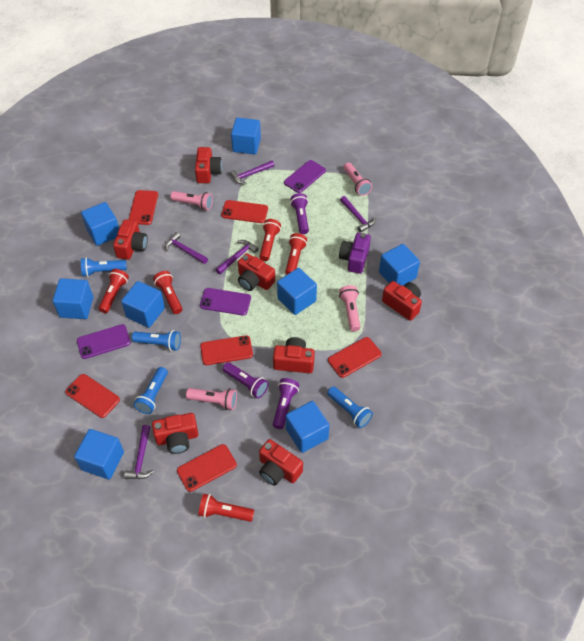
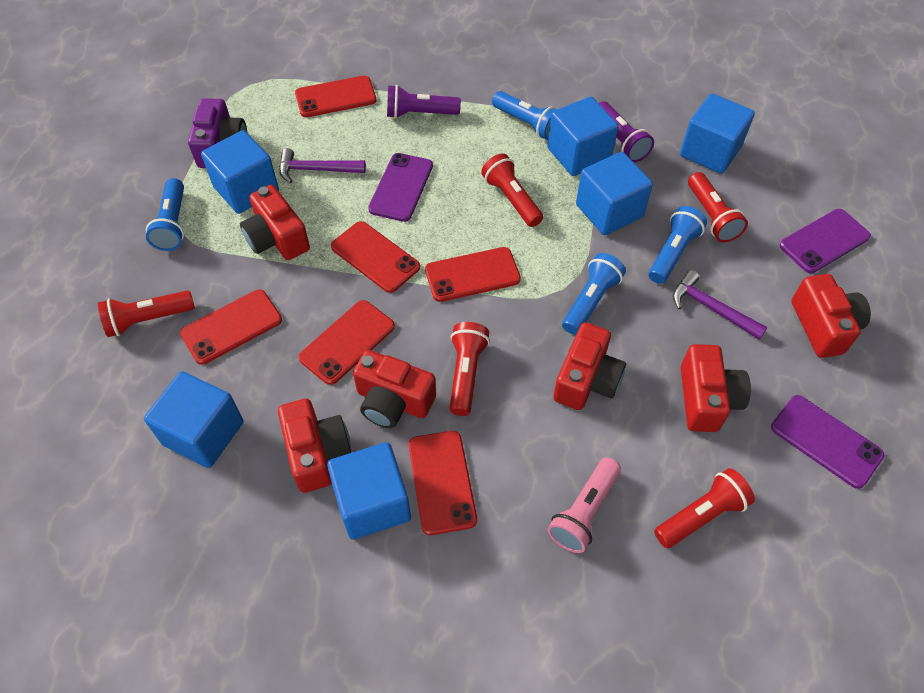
blue cube: [53,278,93,319] [74,429,124,480] [81,202,119,246] [121,281,165,328] [231,118,261,154] [277,268,317,315] [286,401,330,453] [379,244,420,286] = 8 -> [144,371,243,468] [201,130,279,214] [327,442,411,540] [547,97,619,176] [576,152,653,235] [680,93,755,174] = 6
pink flashlight: [170,191,213,210] [186,388,237,410] [339,285,360,331] [344,163,372,196] = 4 -> [547,457,621,553] = 1
purple flashlight: [223,362,268,398] [273,378,299,429] [290,193,309,234] = 3 -> [387,85,461,119] [599,101,654,162] = 2
purple hammer: [124,425,154,479] [165,232,208,264] [215,240,259,274] [230,160,275,185] [340,196,375,233] = 5 -> [279,148,366,183] [673,270,768,339] = 2
red camera: [113,219,148,260] [152,413,198,454] [195,147,222,183] [238,253,275,291] [259,439,303,486] [273,337,315,373] [382,281,422,321] = 7 -> [240,185,310,260] [278,399,351,493] [353,350,436,428] [553,322,626,410] [681,344,751,432] [791,274,871,358] = 6

